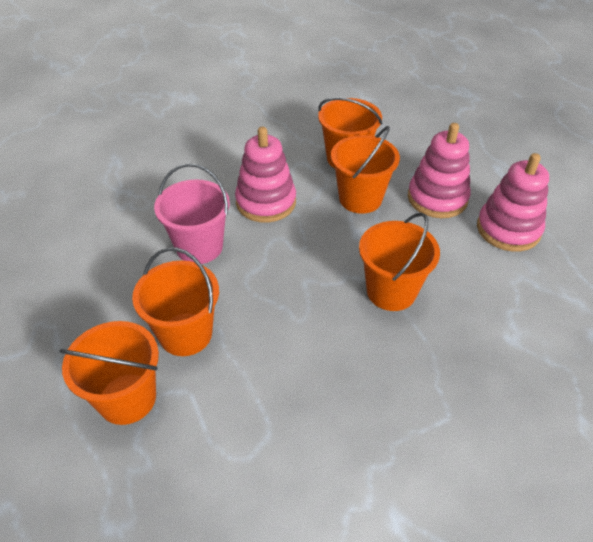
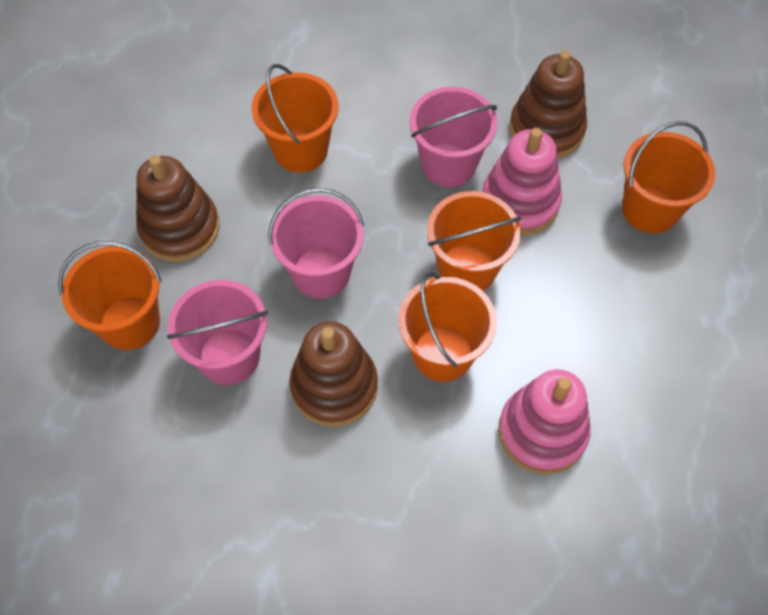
brown stacking toy: none = 0 -> [136,155,220,262] [289,321,378,427] [509,50,587,159] = 3
pink bucket: [154,163,230,264] = 1 -> [167,280,268,385] [268,188,364,299] [410,87,497,187] = 3
pink stacking toy: [235,127,296,223] [408,123,471,218] [477,153,549,252] = 3 -> [482,128,562,235] [498,369,591,474] = 2

